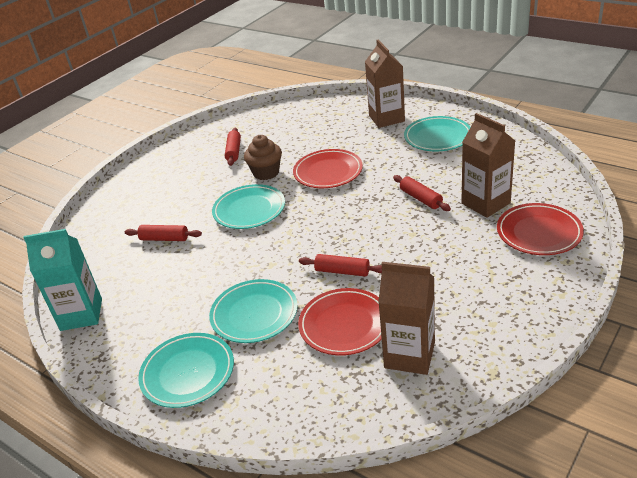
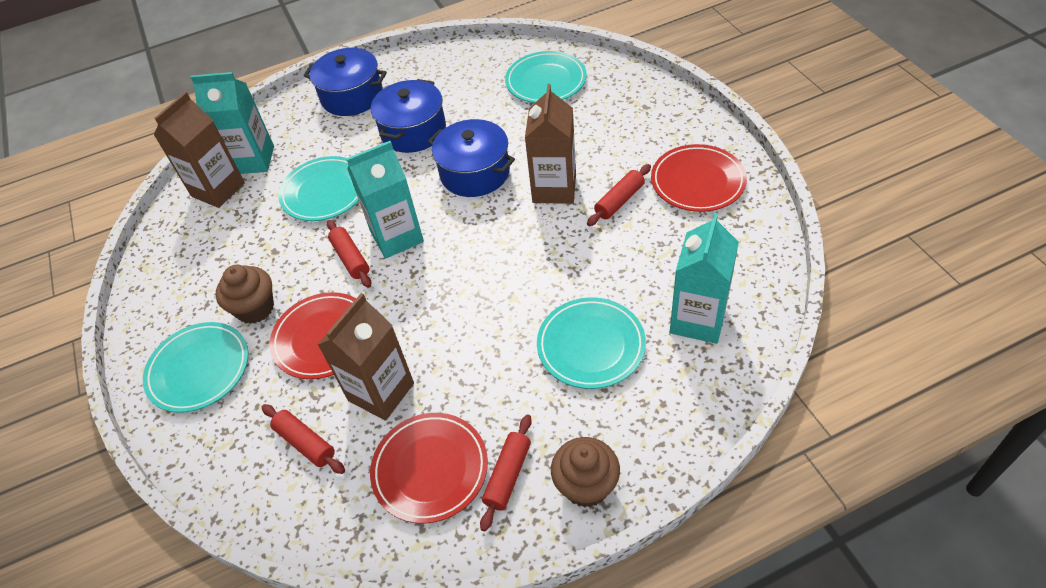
blue pot: none = 0 -> [304,48,387,116] [371,79,446,153] [428,119,515,197] = 3
brown cupcake: [244,135,282,180] = 1 -> [216,265,274,324] [551,437,620,508] = 2
turquoise carton: [23,229,102,331] = 1 -> [190,72,274,174] [346,141,424,258] [670,213,739,344] = 3

